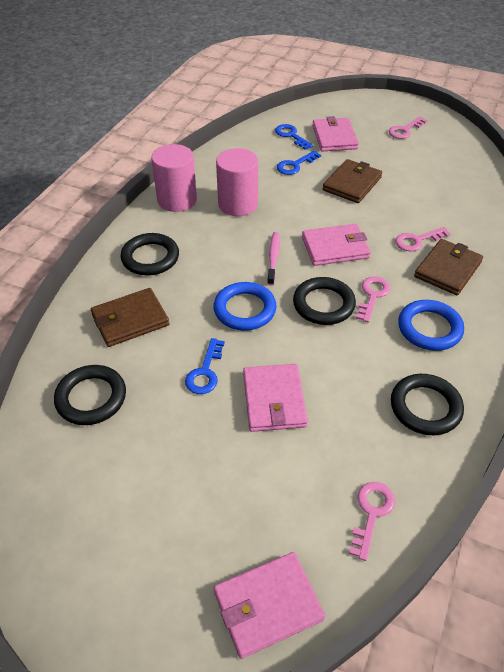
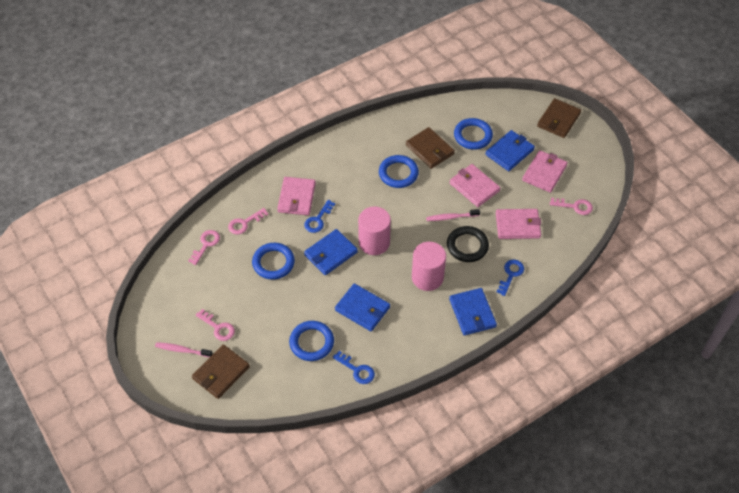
black ring: [54,365,126,425] [121,233,179,275] [293,277,356,325] [391,374,464,435] = 4 -> [447,226,489,262] = 1
blue ring: [214,282,277,330] [398,300,464,351] = 2 -> [252,243,295,280] [289,321,334,361] [379,155,419,188] [454,118,493,150] = 4
blue wallet: none = 0 -> [304,229,358,275] [335,283,390,331] [449,288,497,335] [486,130,535,171] = 4
pink toothbrush: [267,232,280,286] = 1 -> [155,342,213,357] [426,209,480,221] = 2

